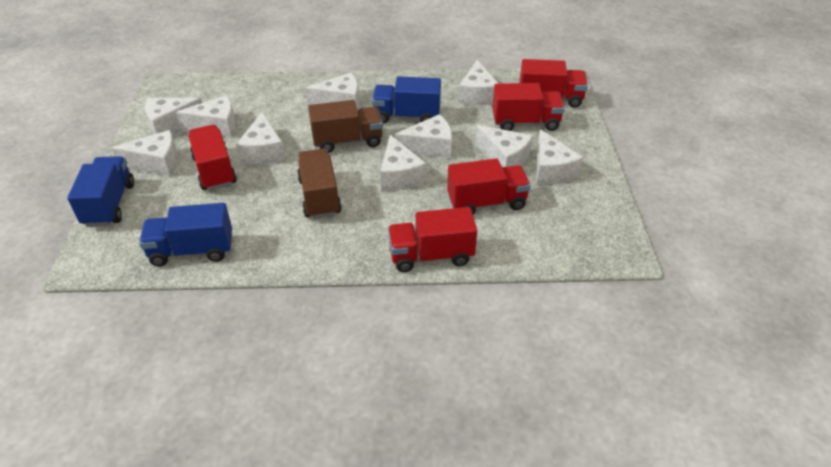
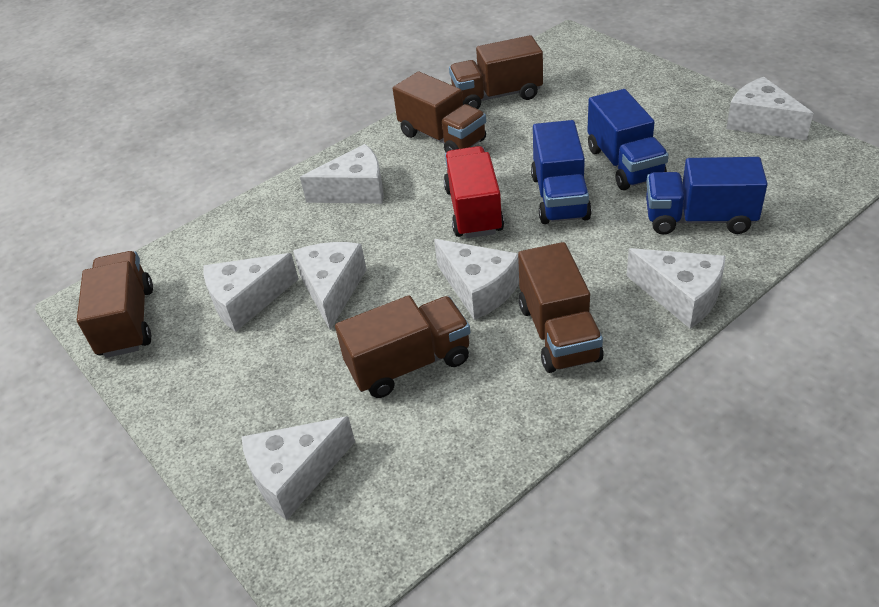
brown truck: [297,149,342,219] [308,100,383,153] = 2 -> [77,251,153,358] [335,295,471,398] [393,72,486,152] [449,35,543,109] [518,242,603,373] = 5
red truck: [188,125,237,190] [388,207,477,272] [447,158,531,215] [492,83,565,131] [519,59,588,108] = 5 -> [444,146,504,238] = 1
white cheese: [112,130,178,176] [145,98,202,134] [175,95,236,137] [236,112,285,164] [305,72,359,111] [380,135,426,190] [395,114,452,158] [458,60,499,105] [475,125,533,167] [537,129,583,184] = 10 -> [203,253,299,332] [242,416,355,520] [293,242,367,330] [300,144,384,204] [434,239,519,320] [626,248,726,328] [726,77,813,140] = 7

